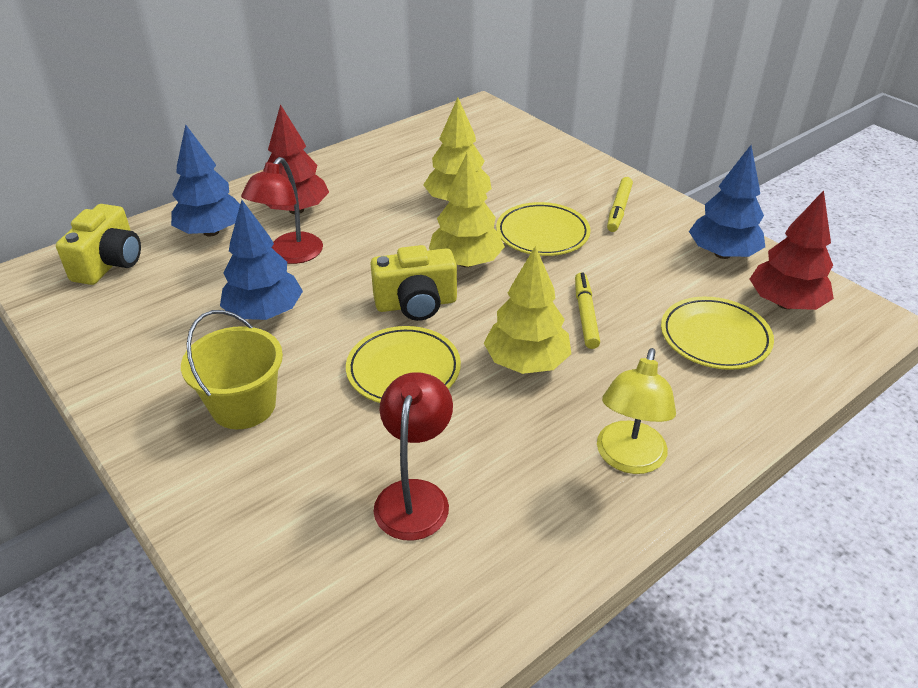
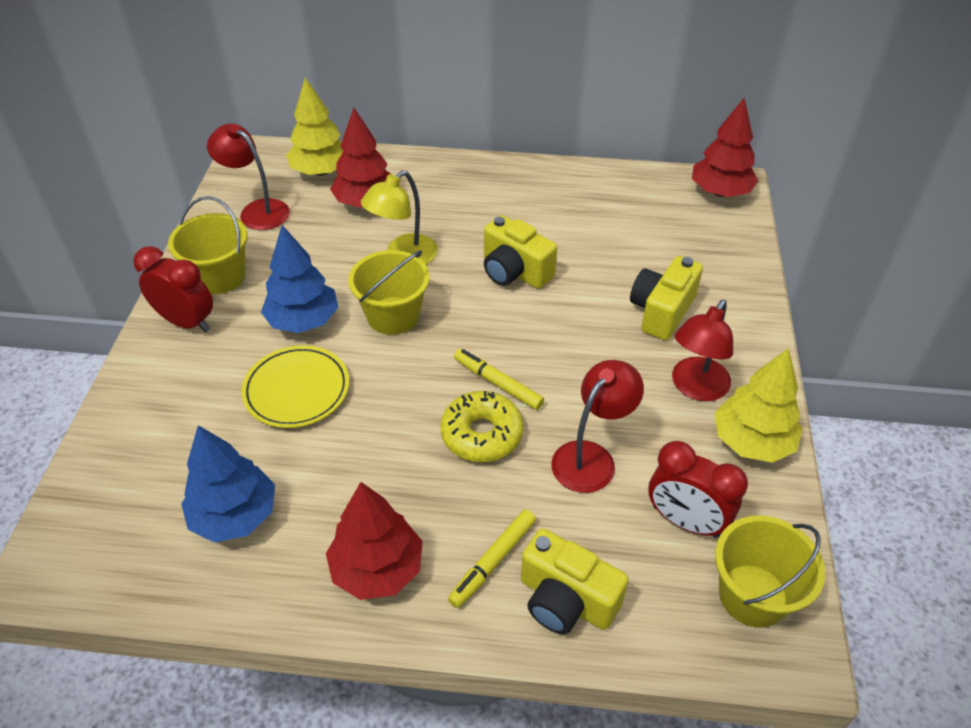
blue tree: [171,124,240,237] [220,200,303,320] [689,145,765,259] = 3 -> [181,425,275,543] [261,225,338,333] = 2
red clock: none = 0 -> [133,246,213,332] [648,441,748,538] = 2
red lamp: [241,157,323,264] [373,372,453,541] = 2 -> [207,124,290,230] [551,360,644,493] [672,299,733,401] = 3
red tree: [263,104,329,214] [750,190,834,310] = 2 -> [326,482,423,600] [330,108,391,208] [692,98,758,197] = 3
yellow bucket: [181,310,283,429] = 1 -> [168,196,248,294] [348,250,430,335] [715,516,825,627] = 3
yellow camera: [56,204,141,285] [370,245,457,321] = 2 -> [484,215,557,289] [521,528,629,634] [630,256,703,341] = 3
yellow donut: none = 0 -> [440,391,524,462] = 1
yellow plate: [346,326,461,403] [496,202,590,256] [661,297,774,370] = 3 -> [241,345,349,428] = 1
yellow tree: [423,97,492,201] [429,153,505,267] [484,246,571,374] = 3 -> [286,77,343,176] [715,348,803,463] = 2

